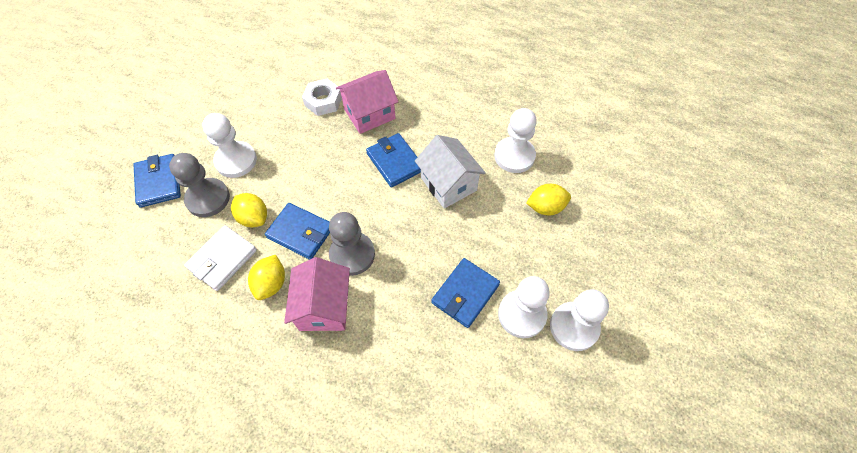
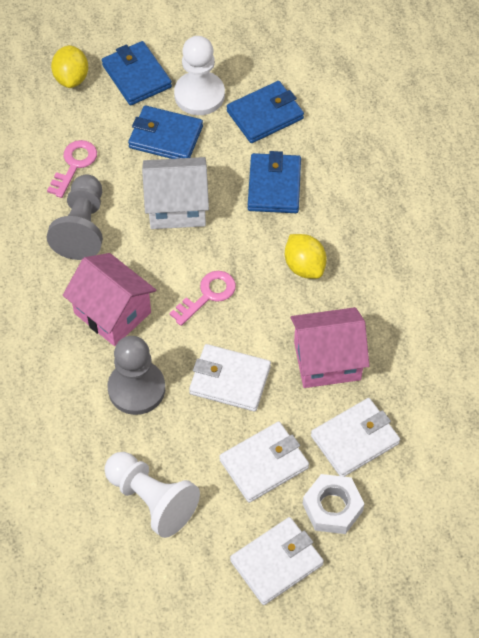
pink key: none = 0 -> [47,140,97,198] [169,271,236,326] = 2
white pawn: [202,113,257,178] [494,108,537,173] [498,276,550,338] [550,289,609,351] = 4 -> [104,452,200,538] [174,36,225,115] = 2
white wallet: [184,225,257,291] = 1 -> [189,344,271,411] [219,422,309,503] [230,517,324,605] [311,398,400,477] = 4
yellow lemon: [231,193,267,227] [248,255,285,300] [526,184,571,216] = 3 -> [51,45,88,88] [285,234,327,279] = 2

